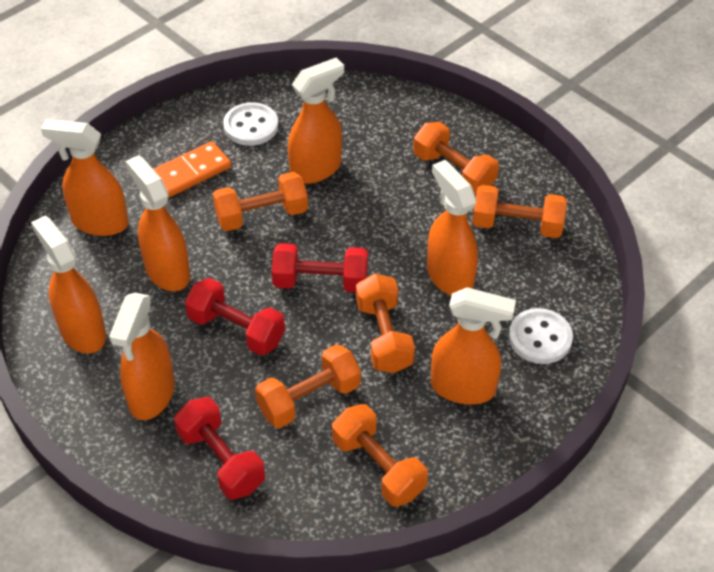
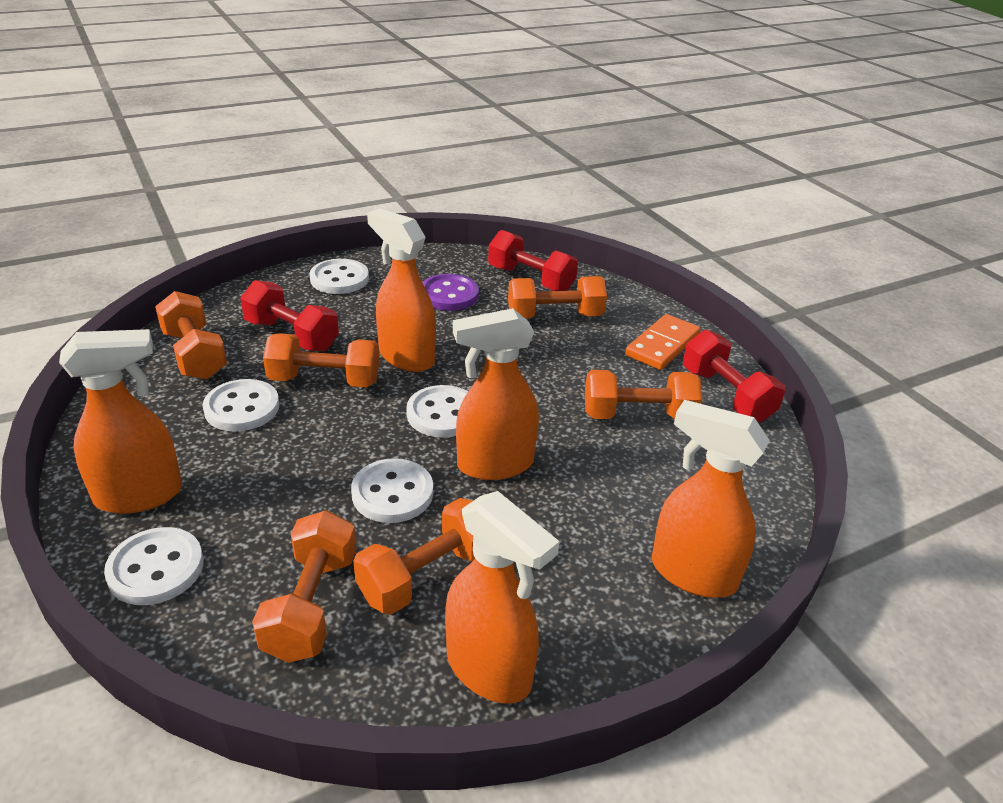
orange spray bottle: [31,216,106,354] [41,119,129,236] [109,293,175,420] [125,155,190,291] [288,58,344,184] [427,160,478,296] [431,287,516,404] = 7 -> [59,329,182,514] [367,208,436,372] [445,491,560,704] [453,308,539,480] [652,400,770,598] = 5
purple button: none = 0 -> [422,274,479,311] = 1
white button: [223,102,278,146] [509,308,573,364] = 2 -> [104,527,204,605] [202,379,279,432] [309,259,369,294] [351,458,433,523] [406,385,468,438] = 5

